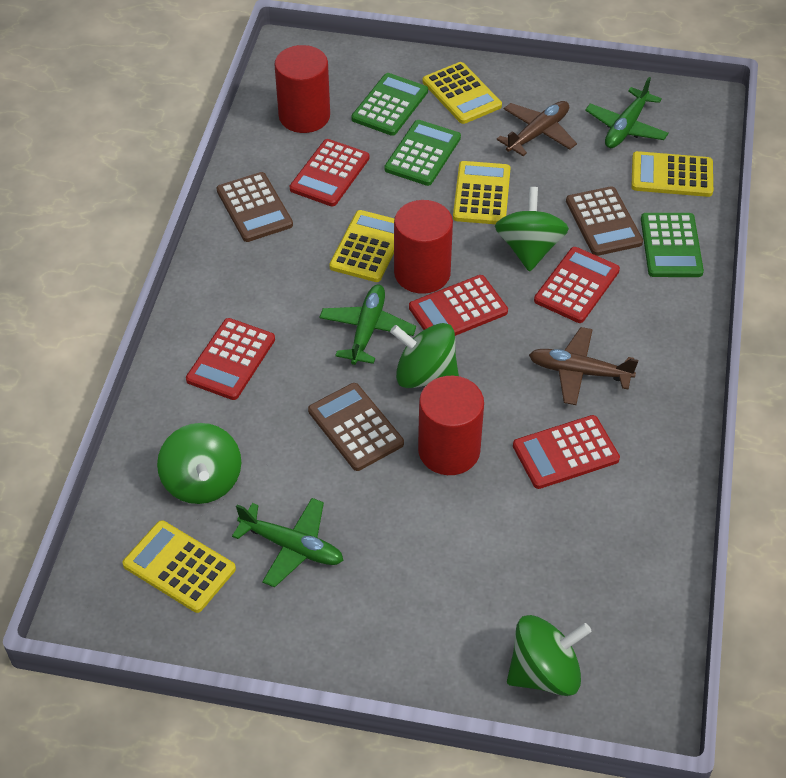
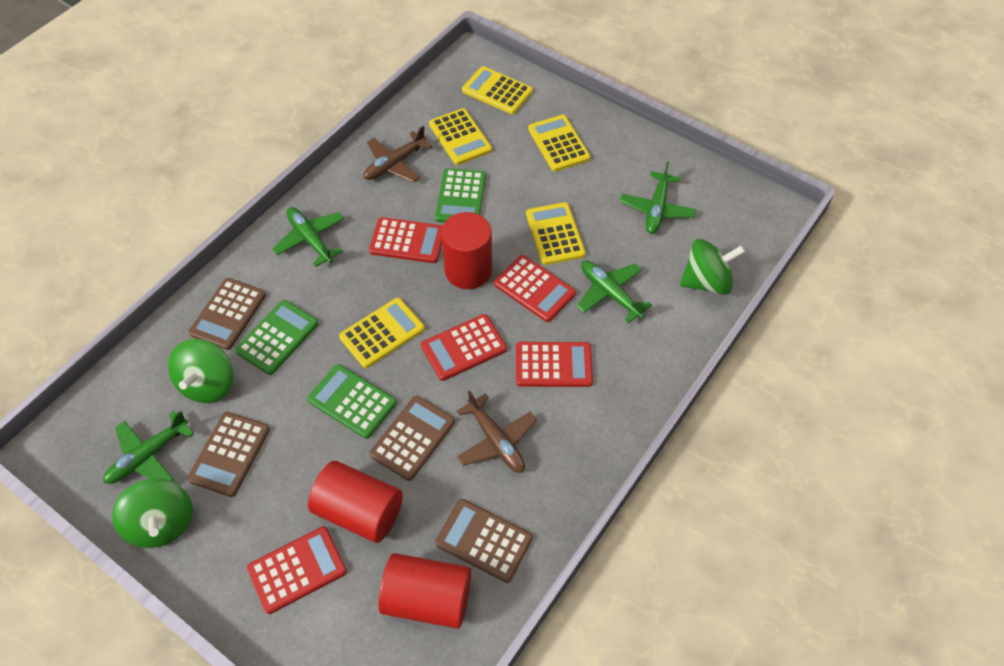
brown calculator: [217,172,293,242] [308,383,404,471] [566,186,643,256] = 3 -> [187,412,270,497] [189,278,266,350] [370,396,455,481] [435,499,533,583] = 4
green plane: [232,498,344,587] [319,285,416,365] [585,77,669,148] = 3 -> [103,410,194,484] [272,207,344,267] [577,261,652,323] [620,161,696,234] = 4
green spinning top: [157,423,241,504] [390,323,459,388] [495,187,569,272] [507,615,592,696] = 4 -> [112,478,193,548] [168,339,234,403] [680,239,745,295] = 3

